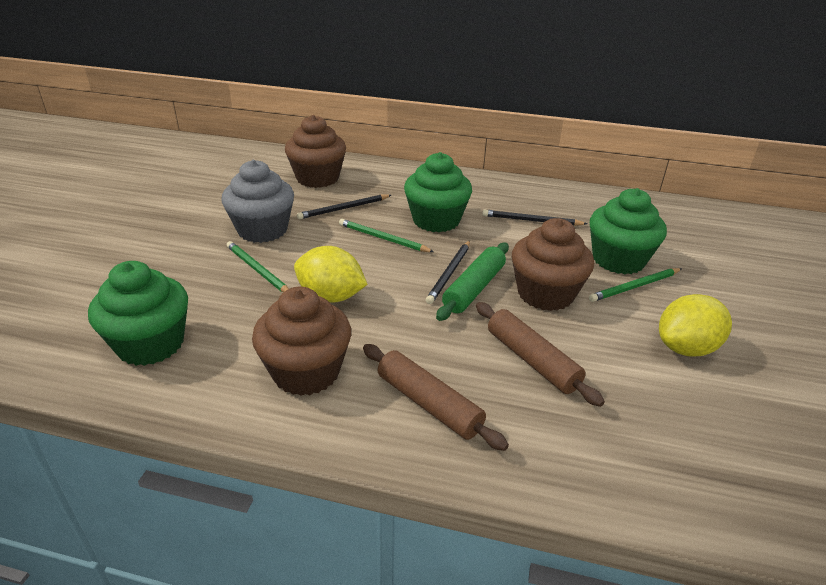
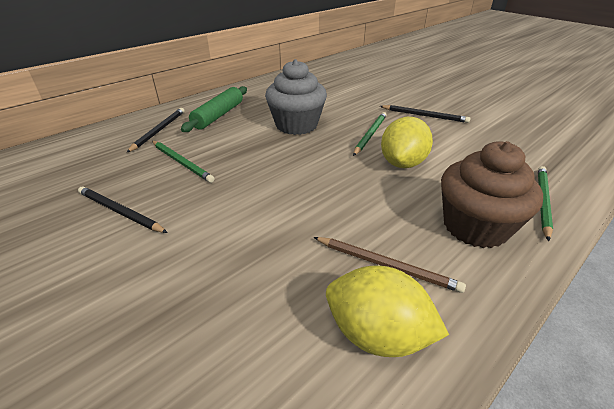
brown cupcake: [252,287,351,396] [285,115,346,188] [512,218,594,311] = 3 -> [441,141,543,248] = 1
brown pencil: none = 0 -> [314,237,466,293] = 1
brown rolling pin: [363,344,509,451] [476,302,605,407] = 2 -> none = 0
green cupcake: [88,261,188,366] [404,152,472,232] [590,188,667,274] = 3 -> none = 0

